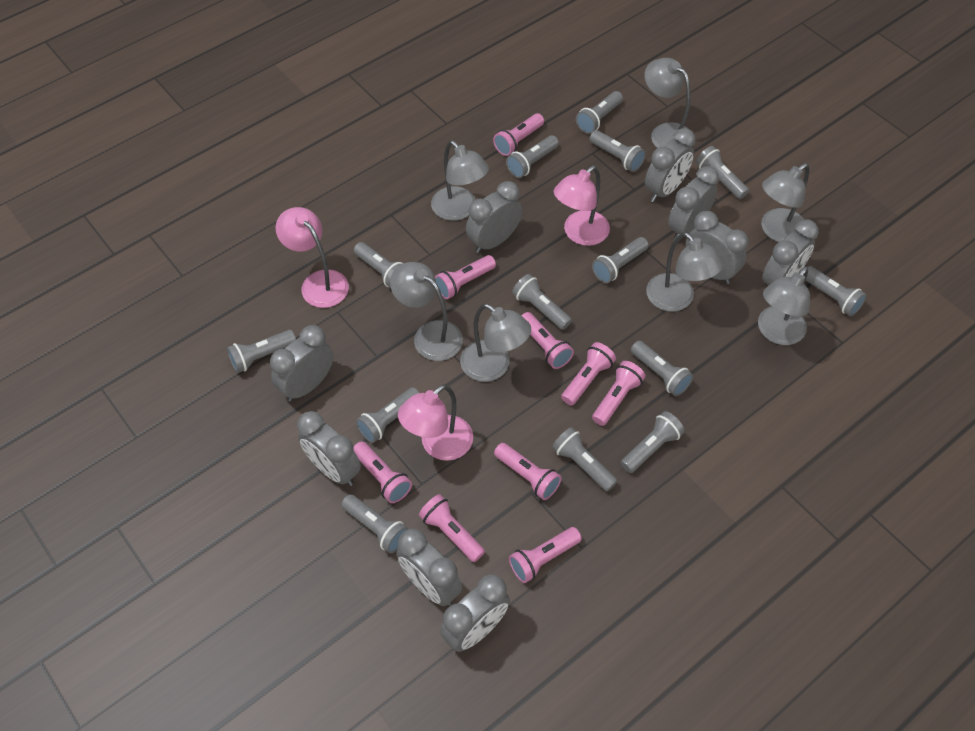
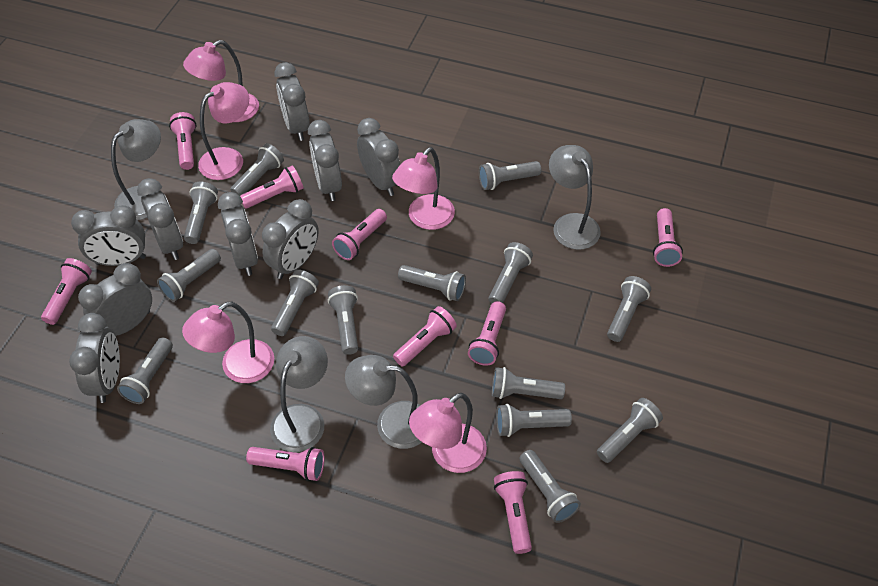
grey lamp: [390,262,463,361] [431,140,489,221] [460,303,531,382] [644,58,691,148] [646,232,723,312] [758,266,810,345] [761,163,809,242] = 7 -> [111,119,161,220] [270,336,328,452] [345,355,422,449] [549,145,601,250] = 4
pink lamp: [276,207,349,308] [398,384,473,461] [553,165,610,246] = 3 -> [182,302,274,383] [183,40,259,122] [198,82,249,180] [392,147,455,230] [409,393,487,473] = 5

